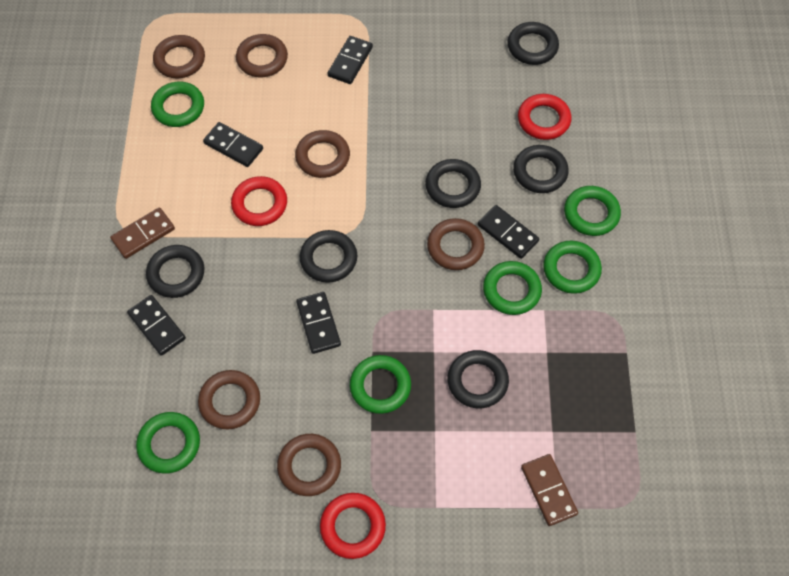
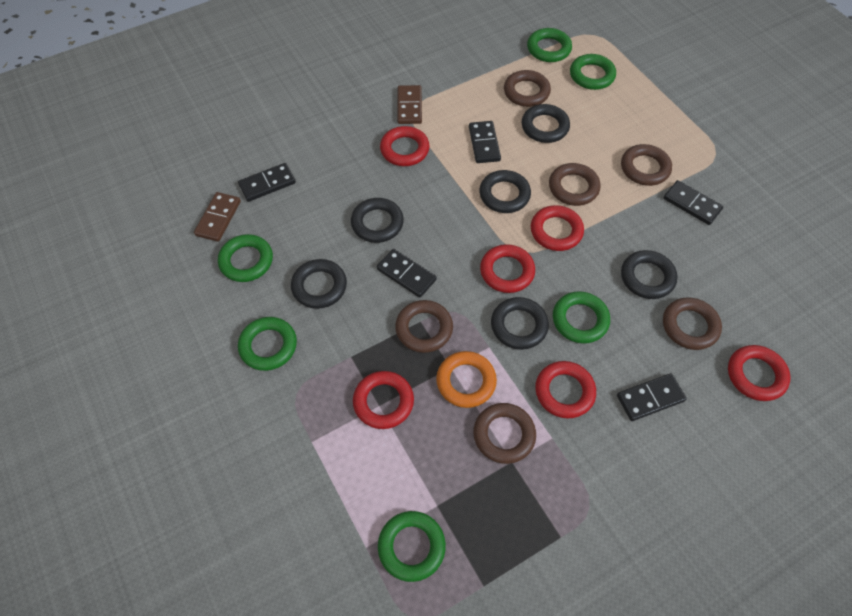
orange ring: none = 0 -> [436,351,497,408] = 1
red ring: [231,176,287,226] [320,493,386,559] [518,94,571,140] = 3 -> [353,371,414,429] [380,126,429,166] [480,244,535,293] [531,205,584,251] [535,361,596,419] [728,345,790,401] = 6

